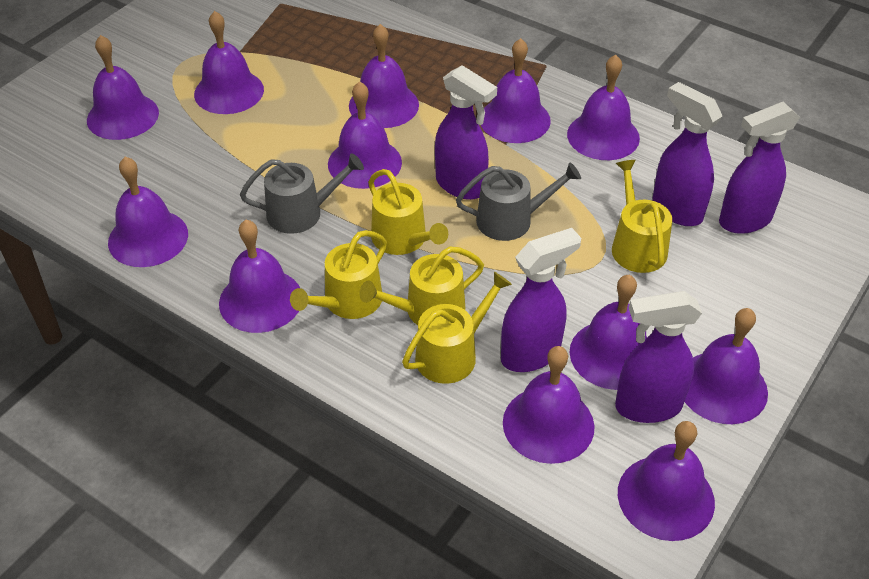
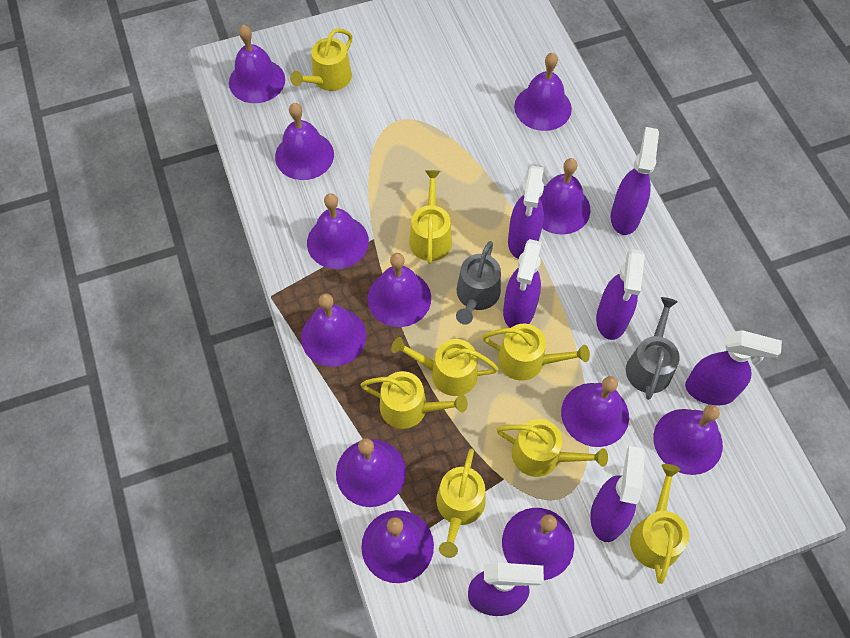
purple spray bottle: [435,65,497,200] [501,228,581,372] [615,291,702,423] [653,82,722,226] [719,102,800,234] = 5 -> [468,563,544,616] [503,239,542,328] [508,166,544,259] [590,446,645,542] [596,249,645,340] [611,127,659,235] [685,330,782,405] = 7
yellow watering can: [290,230,387,319] [359,246,484,325] [368,169,448,255] [402,272,512,384] [612,160,672,273] = 5 -> [290,28,352,91] [361,371,468,429] [391,337,499,396] [409,170,452,264] [436,449,486,558] [482,324,590,381] [496,419,608,477] [630,464,689,584] = 8

